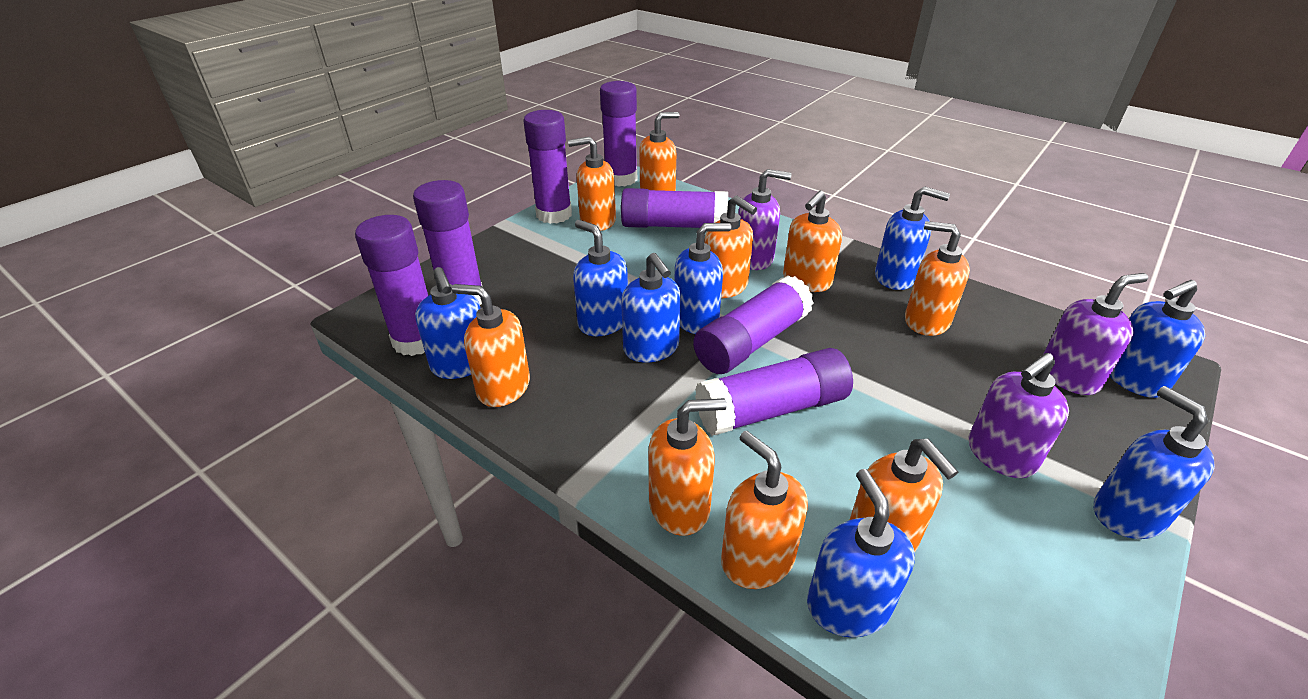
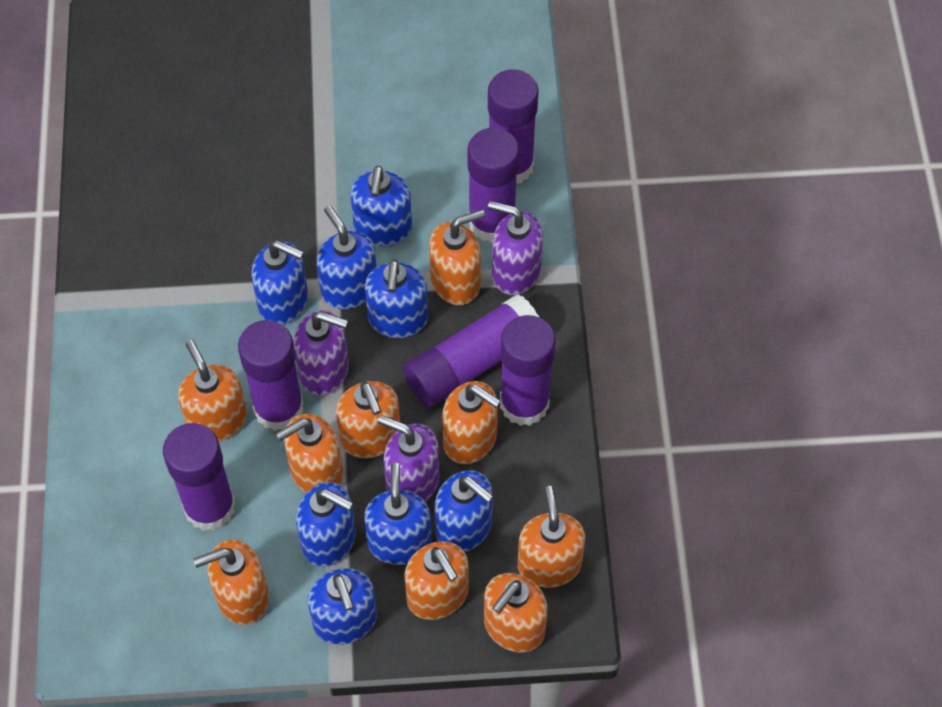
purple glue stick: [355,215,428,356] [413,180,483,305] [524,110,572,224] [600,81,637,187] [621,188,728,228] [693,275,814,374] [695,348,853,436] = 7 -> [163,423,235,531] [238,320,304,431] [403,294,539,407] [467,128,519,243] [488,69,539,183] [500,315,556,426] = 6

